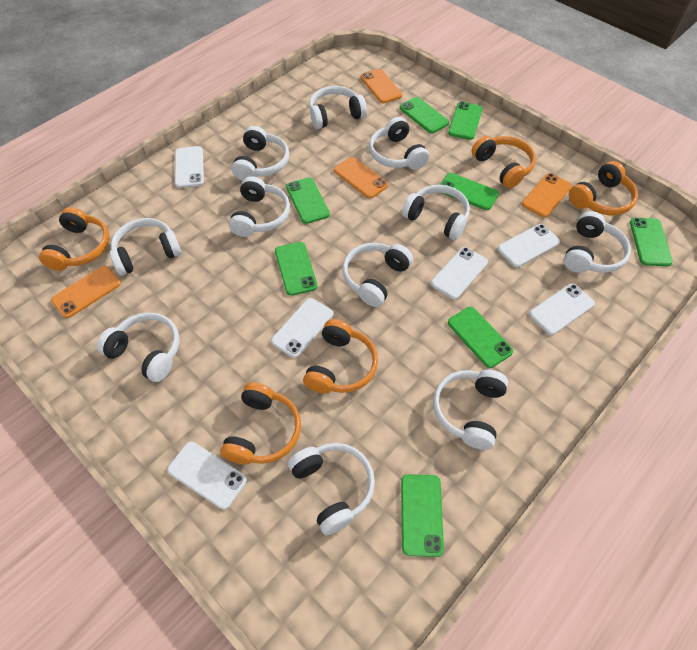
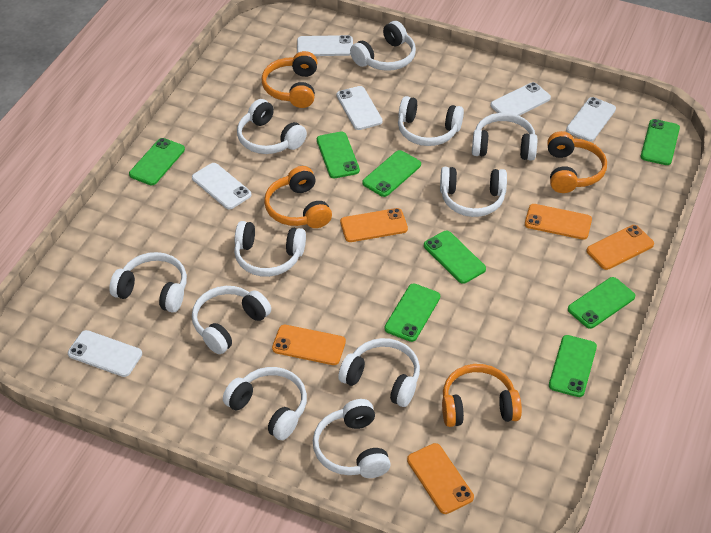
orange headphones: [39,207,110,271] [220,382,301,464] [303,319,378,394] [471,136,536,189] [569,161,638,215] = 5 -> [262,51,317,108] [264,166,332,228] [442,364,522,427] [547,131,607,193] = 4
orange phone: [51,266,121,318] [334,157,388,199] [360,69,402,103] [522,173,572,217] = 4 -> [272,325,346,365] [340,208,408,242] [407,443,474,514] [525,204,592,240] [586,225,654,270] = 5

